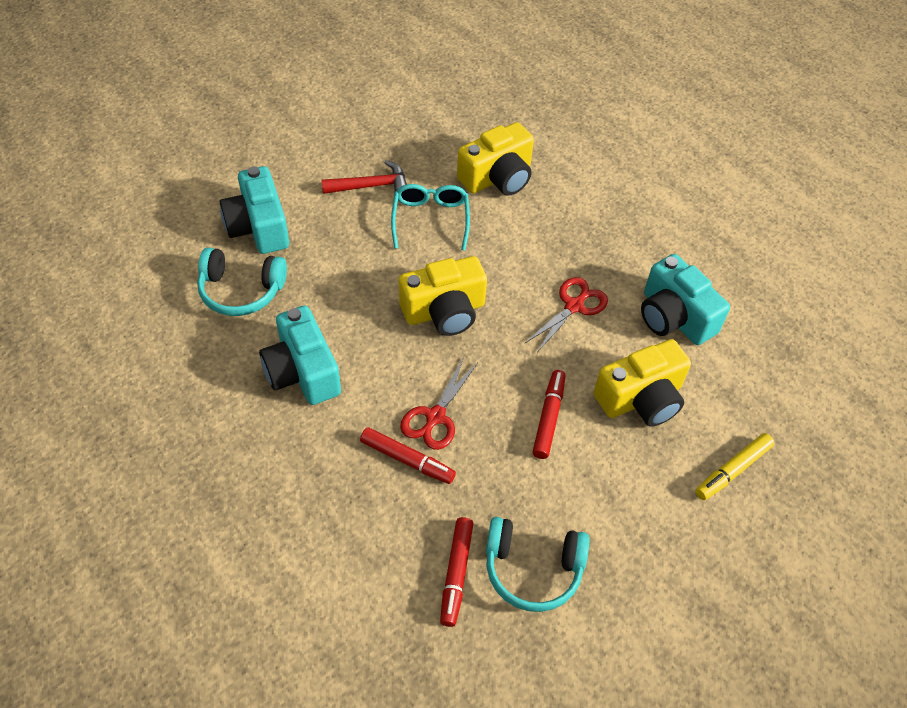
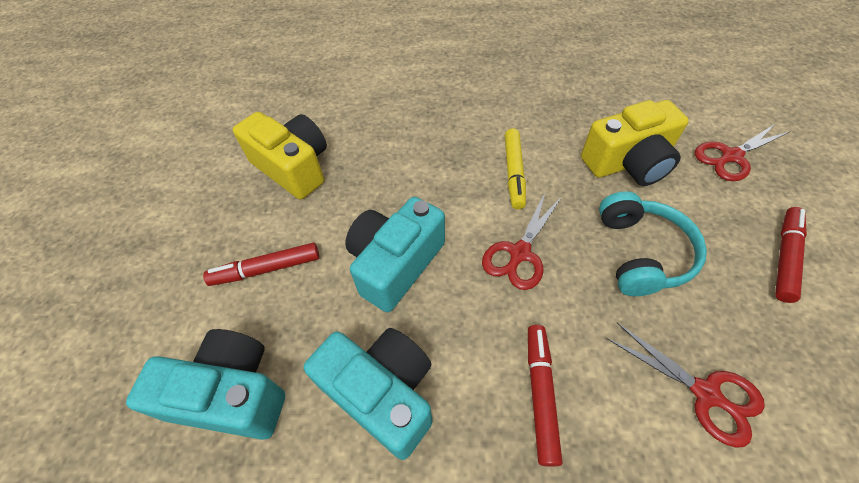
red hammer: [321,160,407,194] = 1 -> none = 0
red scissors: [400,357,478,450] [525,277,608,352] = 2 -> [482,193,561,290] [606,323,765,448] [695,124,791,181] = 3
turquoise glasses: [391,184,470,251] = 1 -> none = 0
turquoise headphones: [197,247,287,316] [486,517,589,612] = 2 -> [599,191,707,296] = 1
yellow camera: [399,256,487,336] [457,122,534,196] [594,339,691,427] = 3 -> [233,112,327,199] [581,100,689,186] = 2

